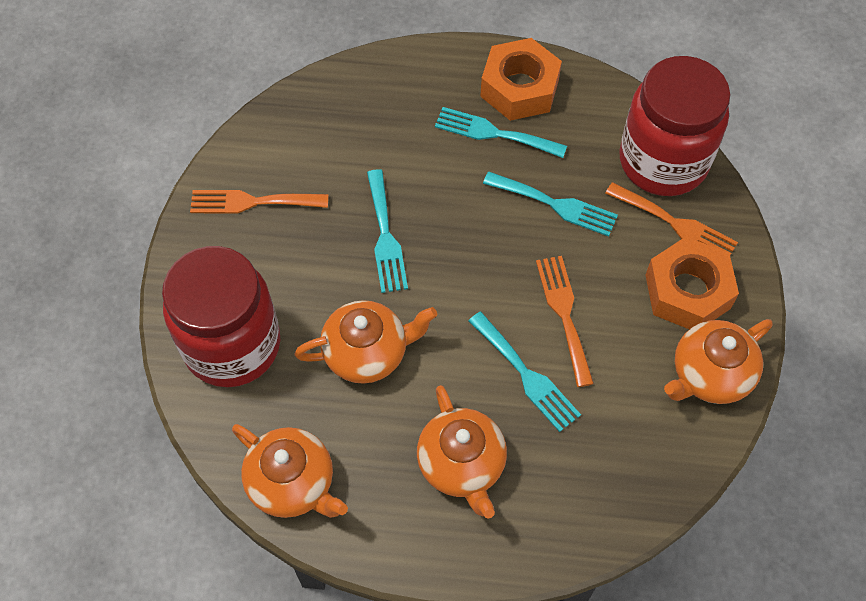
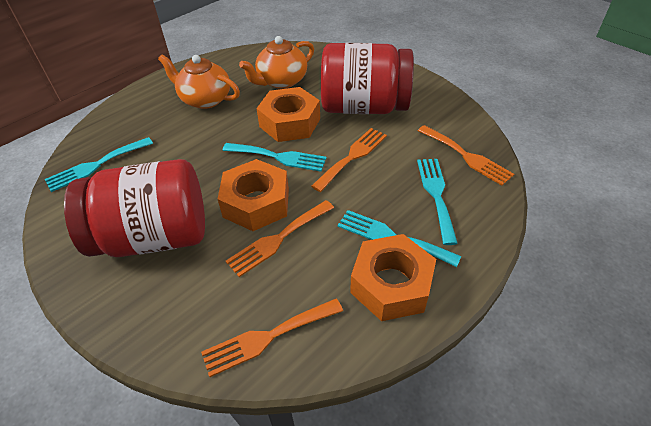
orange fork: [190,190,328,214] [536,256,594,387] [605,182,738,255] = 3 -> [201,299,343,377] [226,200,334,277] [311,128,387,192] [418,125,514,186] = 4
orange nut: [480,38,562,121] [646,237,739,329] = 2 -> [218,159,289,231] [256,87,320,142] [350,234,436,321] = 3
orange teapot: [232,424,348,518] [295,300,437,384] [417,385,507,519] [664,319,773,404] = 4 -> [158,54,240,109] [239,36,314,89] = 2

